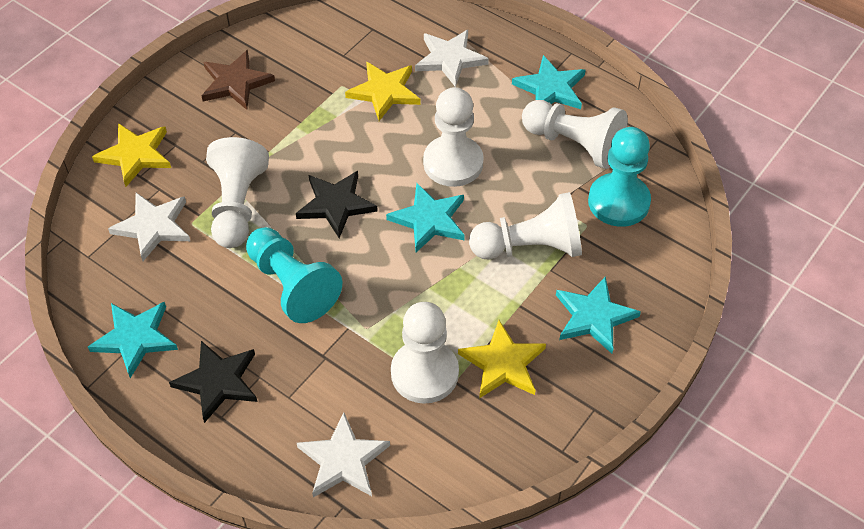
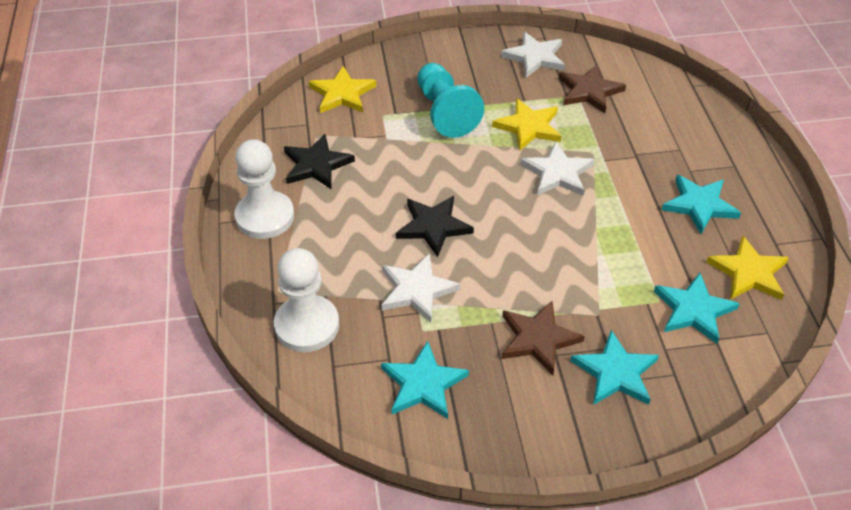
brown star: [202,50,275,110] = 1 -> [502,301,585,375] [559,65,626,113] = 2
turquoise pawn: [246,227,342,323] [588,127,651,227] = 2 -> [417,63,484,138] = 1
white pawn: [206,137,269,248] [391,302,459,404] [423,87,484,187] [469,192,582,260] [522,100,628,169] = 5 -> [234,139,294,239] [274,248,339,352] = 2

